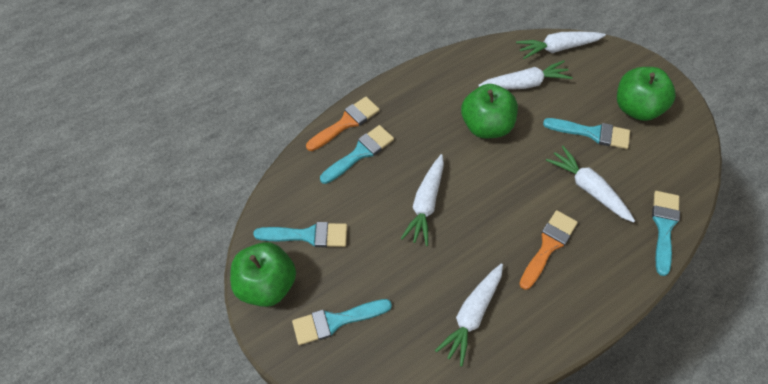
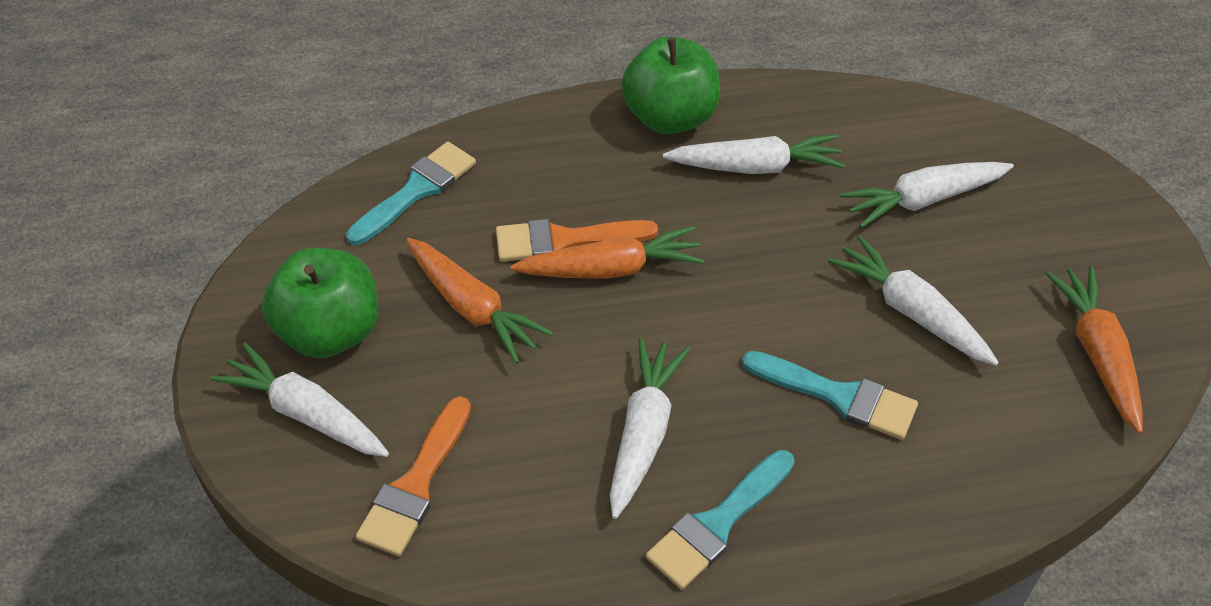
green apple: [230,242,296,307] [461,84,518,139] [617,67,676,121] = 3 -> [262,248,378,358] [621,37,720,134] = 2
orange carrot: none = 0 -> [406,238,554,364] [510,226,704,279] [1045,266,1143,434] = 3
turquoise brush: [253,222,347,247] [292,299,392,345] [320,125,394,184] [543,118,630,149] [652,191,680,276] = 5 -> [346,142,476,245] [646,450,795,590] [742,351,918,440] = 3

